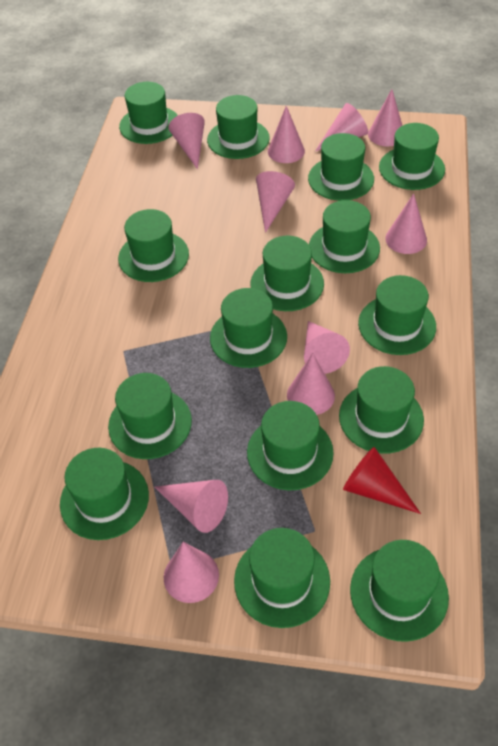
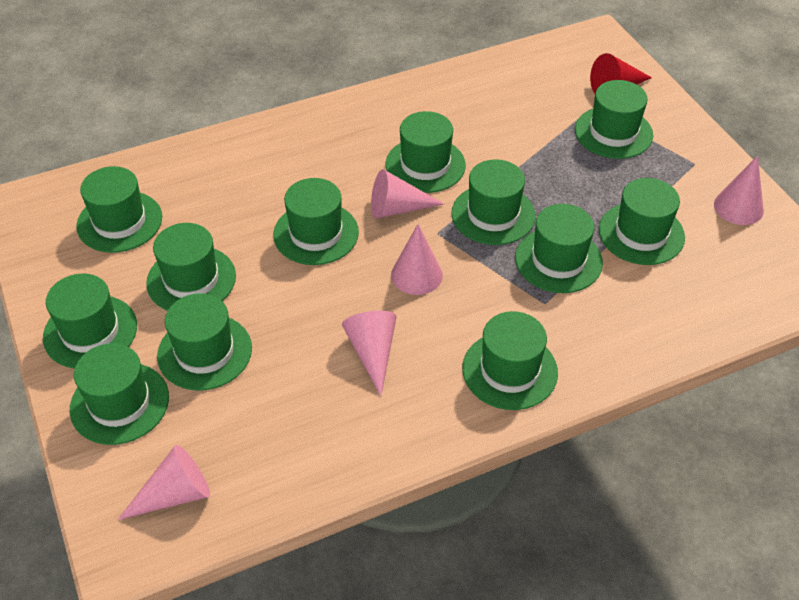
green hat: [60,448,149,540] [108,373,192,459] [118,209,189,282] [119,82,178,144] [207,95,270,159] [210,288,287,368] [234,528,330,628] [247,401,334,490] [251,236,324,311] [308,133,374,201] [309,200,380,273] [339,366,424,454] [350,540,449,642] [358,275,436,355] [379,123,445,190] = 15 -> [43,274,137,369] [70,343,169,445] [76,166,162,253] [146,223,236,311] [157,293,252,391] [273,178,359,265] [386,111,466,193] [451,159,535,245] [462,311,558,410] [515,204,603,293] [575,80,653,159] [599,178,685,265] = 12
pink cone: [155,480,228,533] [164,542,219,603] [168,113,205,169] [256,171,295,233] [268,106,305,163] [287,353,335,415] [304,321,350,374] [315,103,368,151] [368,89,402,146] [385,193,427,254] = 10 -> [118,445,210,520] [342,311,397,396] [371,169,444,219] [391,224,443,295] [714,155,764,225] = 5

